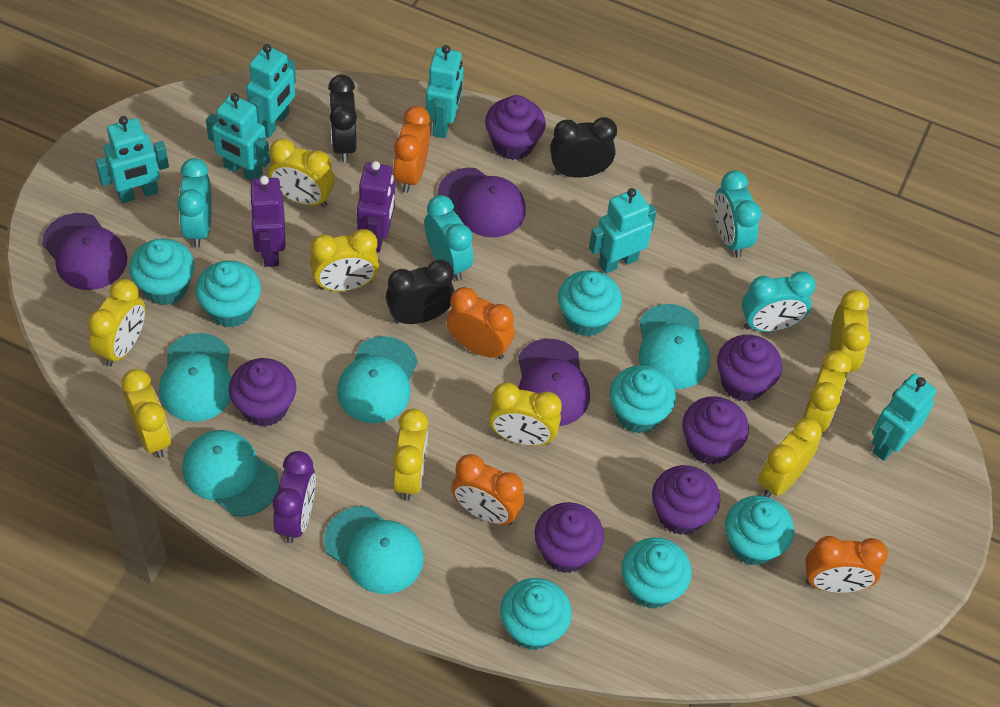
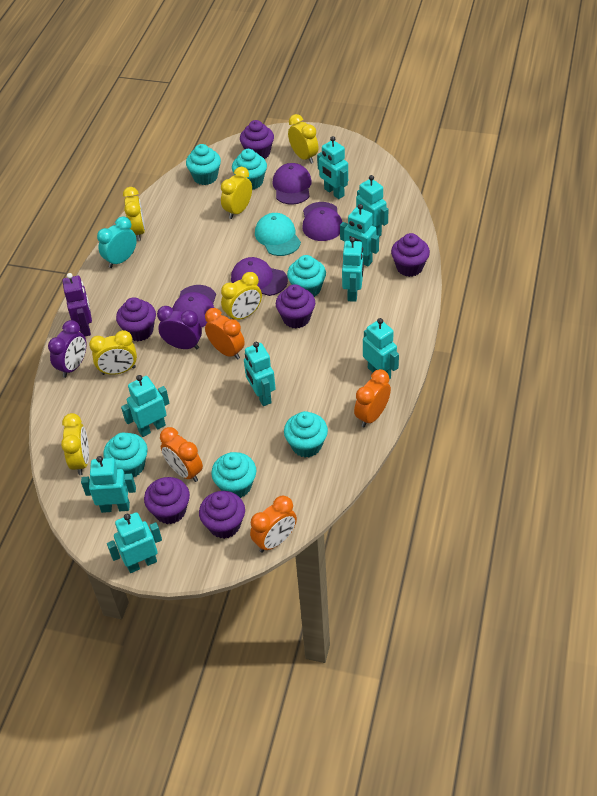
black clock: [328,75,357,162] [386,260,455,324] [550,117,617,178] = 3 -> none = 0
purple cap: [42,213,128,290] [438,168,526,237] [518,339,590,426] = 3 -> [172,285,216,328] [231,257,288,296] [272,163,312,205] [302,202,342,241] = 4
purple clock: [273,451,316,543] = 1 -> [48,320,86,378] [157,306,202,350] = 2
purple robot: [249,176,286,267] [357,161,395,253] = 2 -> [63,273,92,336] = 1
turquoise cap: [159,333,231,422] [182,430,279,517] [324,506,424,594] [337,336,418,423] [639,304,710,389] = 5 -> [255,213,301,256] = 1
turquoise clock: [177,158,212,248] [424,195,473,281] [714,170,761,258] [742,271,816,332] = 4 -> [97,216,137,268] = 1
turquoise cupcake: [129,238,194,305] [195,261,261,327] [500,578,572,650] [558,270,622,337] [610,365,676,433] [622,538,692,609] [725,496,794,566] = 7 -> [103,433,148,477] [186,144,221,185] [211,452,256,498] [232,149,267,190] [284,411,328,457] [287,255,326,297] = 6
turquoise robot: [95,116,169,203] [206,93,270,181] [246,44,296,137] [426,45,464,138] [589,188,657,274] [871,374,937,461] = 6 -> [81,456,136,513] [107,512,162,573] [121,375,169,437] [244,342,276,406] [317,136,348,199] [340,204,379,266] [342,237,364,302] [356,175,388,237] [363,318,399,379] = 9
yellow clock: [87,279,145,367] [121,369,171,458] [268,138,335,207] [310,229,379,291] [393,409,428,501] [489,382,562,446] [758,418,822,497] [802,350,852,432] [830,290,870,372] = 9 -> [61,413,89,475] [89,330,137,375] [123,187,145,241] [221,167,252,219] [221,272,262,320] [288,114,318,164] = 6

